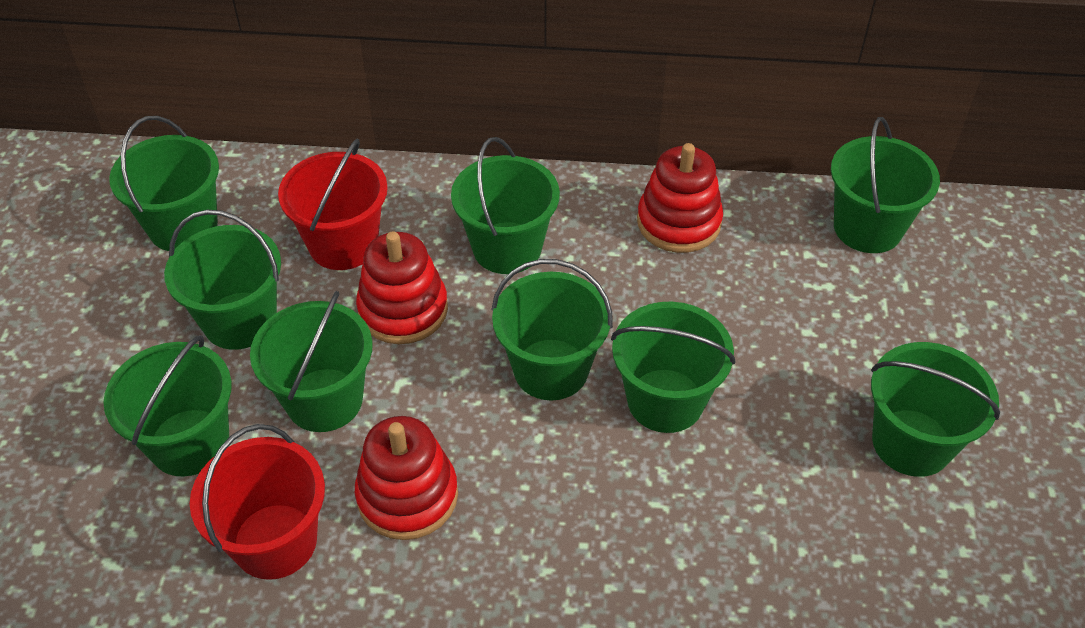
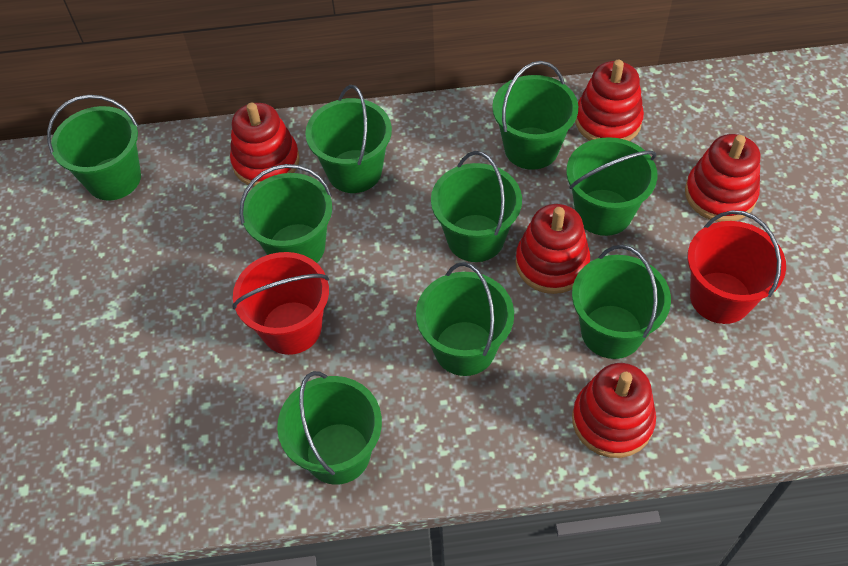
red stacking toy: [355,416,458,540] [356,231,448,344] [637,143,723,253] = 3 -> [230,102,300,187] [515,204,590,294] [572,363,656,458] [575,60,644,141] [685,134,760,222] = 5

